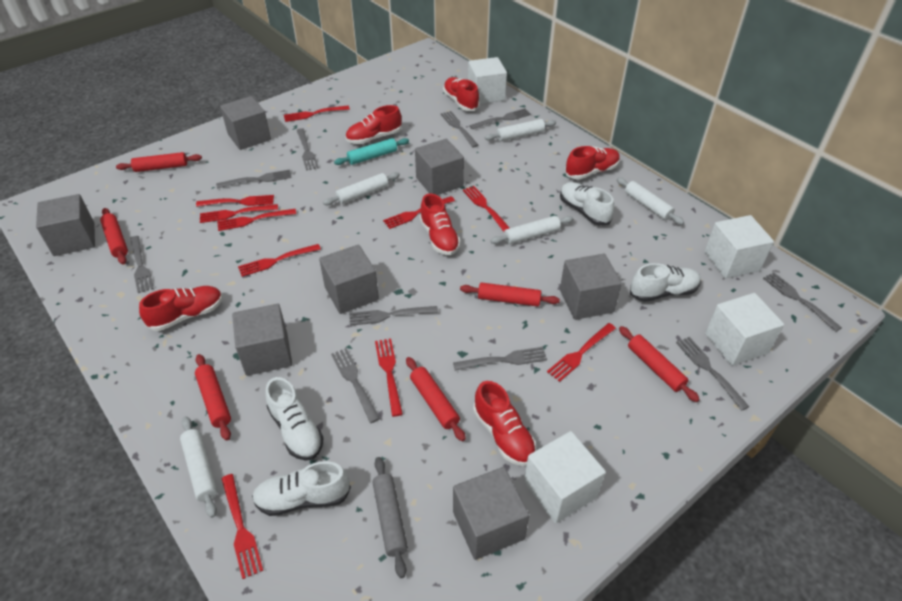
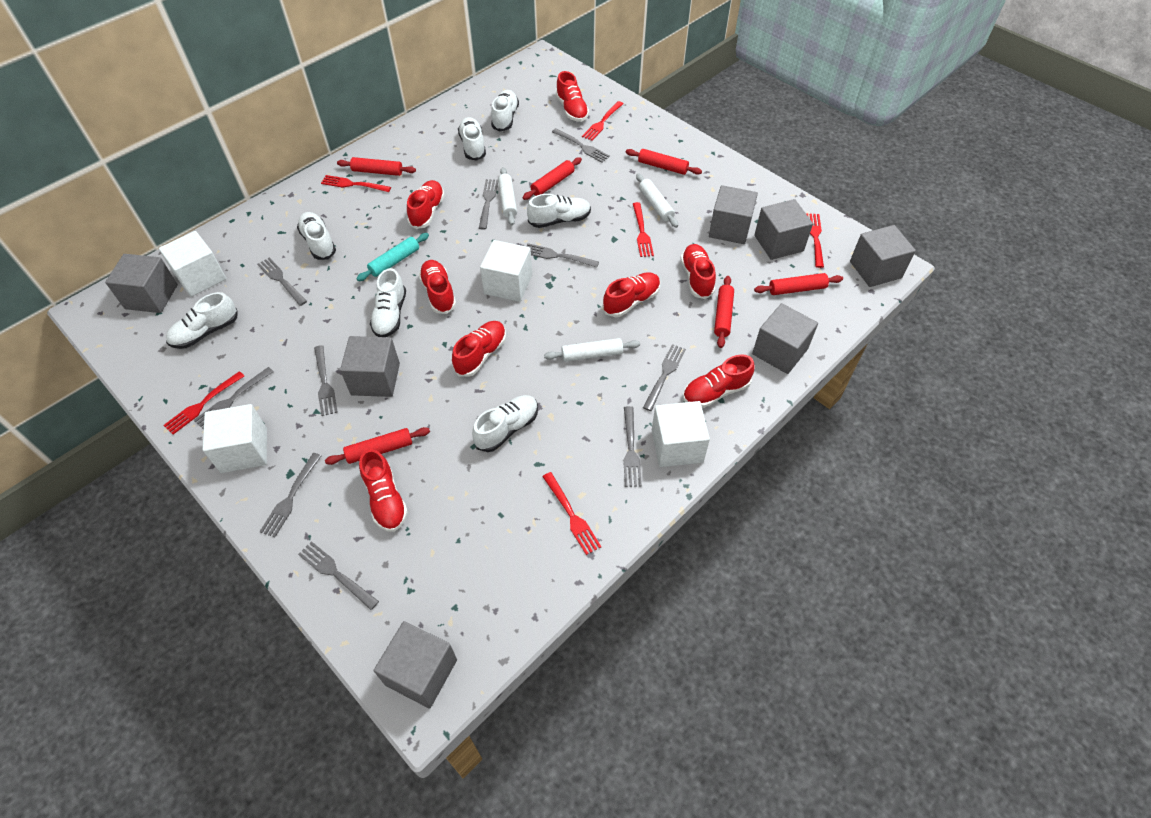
grey rolling pin: [372,457,408,578] = 1 -> none = 0
red fork: [196,195,274,207] [200,204,278,223] [217,209,296,231] [221,474,263,579] [238,244,321,277] [284,105,350,122] [375,339,403,417] [383,196,455,229] [463,186,510,232] [547,323,616,382] = 10 -> [163,371,244,435] [321,175,391,192] [542,472,601,555] [582,101,623,141] [633,202,654,257] [806,213,824,268] = 6
red shoe: [139,286,223,331] [345,105,402,144] [419,193,461,255] [443,77,480,111] [473,381,536,466] [565,146,620,180] = 6 -> [359,449,408,532] [407,180,445,229] [419,260,456,314] [452,321,506,377] [556,71,589,122] [603,272,660,317] [680,244,716,299] [683,354,755,408] = 8
white rolling pin: [180,416,218,518] [323,172,400,205] [485,119,556,141] [490,216,573,244] [617,177,684,225] = 5 -> [498,167,517,225] [544,338,640,362] [636,173,678,228] = 3
white shoe: [252,461,351,516] [265,377,324,461] [560,182,614,226] [630,263,701,302] = 4 -> [166,292,237,349] [297,212,336,260] [370,268,406,337] [458,117,486,161] [472,395,538,452] [491,90,519,132] [527,194,591,228] = 7

